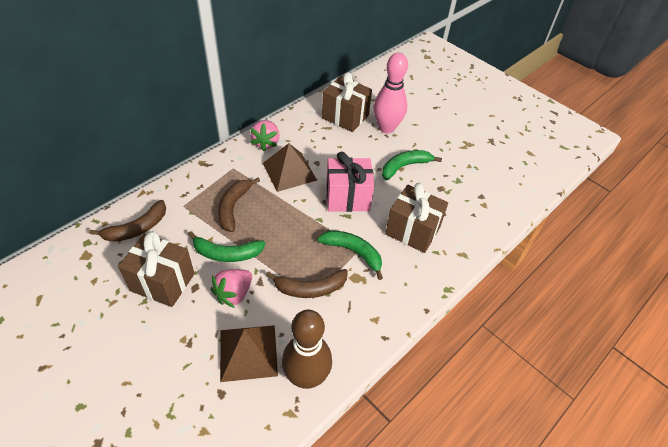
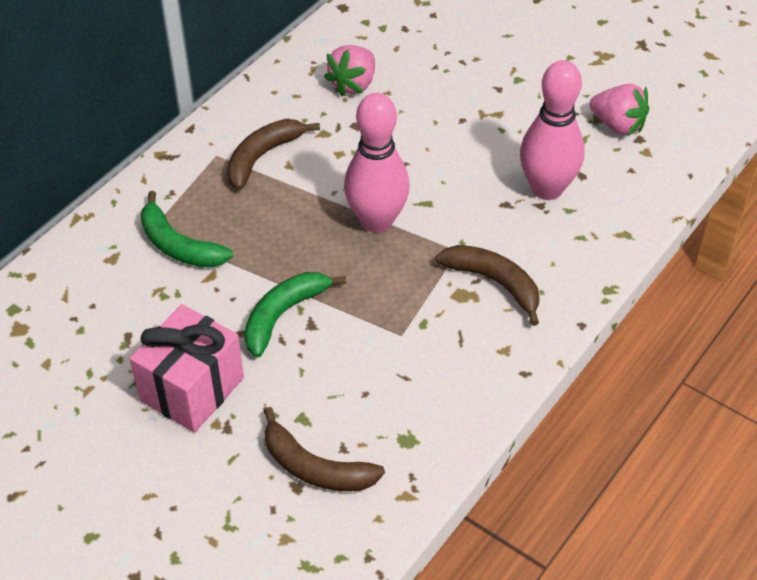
brown bowling pin: [282,310,332,389] = 1 -> none = 0
brown gift: [118,231,195,307] [322,72,372,132] [385,183,448,253] = 3 -> none = 0
brown pyramid: [220,325,278,382] [263,143,317,192] = 2 -> none = 0
green banana: [188,231,265,262] [318,230,383,280] [382,150,442,181] = 3 -> [141,191,233,268] [244,272,346,358] = 2
pink bowling pin: [374,53,408,133] = 1 -> [344,93,410,233] [520,60,585,200] = 2

